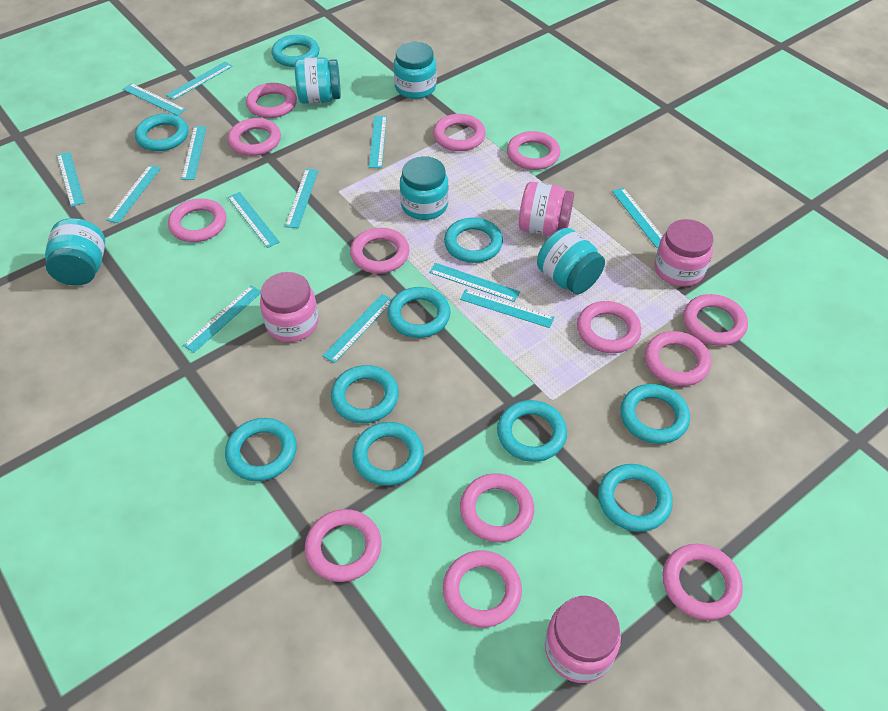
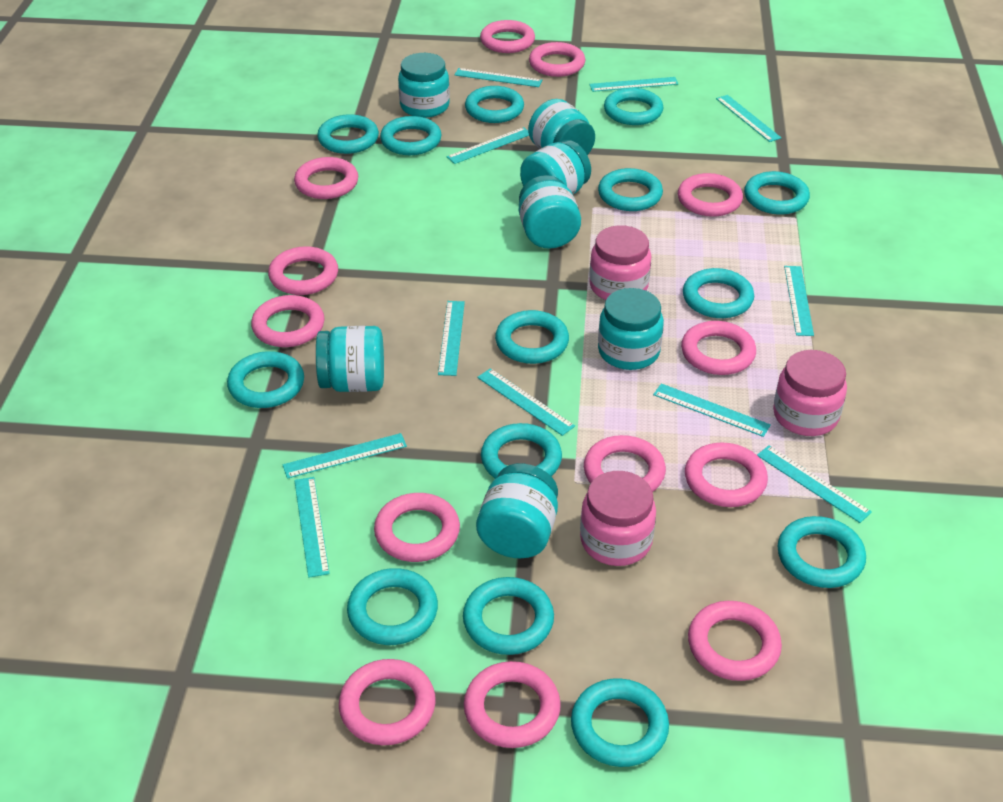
pink jar: [260,272,319,342] [519,182,574,236] [545,596,621,683] [655,219,714,286] = 4 -> [580,471,656,566] [589,225,651,300] [773,350,847,436] = 3
turquoise jar: [45,218,105,286] [295,57,341,104] [394,42,437,99] [400,156,449,220] [537,228,605,294] = 5 -> [316,326,384,392] [398,53,450,118] [476,463,558,558] [519,175,581,249] [520,140,591,194] [528,99,595,155] [598,288,664,370] = 7
turquoise ring: [135,114,188,151] [225,418,297,481] [272,35,319,67] [331,365,399,423] [352,422,424,486] [387,287,451,338] [444,218,503,263] [497,400,567,462] [598,464,673,532] [620,384,690,444] = 10 -> [227,351,304,408] [317,114,379,154] [347,568,438,645] [380,116,441,155] [463,577,554,655] [465,86,524,123] [481,423,562,479] [495,310,569,364] [571,678,669,767] [598,168,663,211] [604,88,663,125] [683,268,754,318] [744,171,810,215] [778,516,866,588] = 14
turquoise ruler: [57,152,85,207] [107,165,161,223] [123,83,186,116] [166,61,233,100] [181,126,207,180] [183,285,261,353] [228,192,280,248] [285,169,318,228] [323,294,392,363] [369,116,387,168] [429,263,520,302] [460,289,555,328] [612,188,662,248] = 13 -> [283,433,407,479] [294,477,330,578] [438,301,465,376] [447,127,529,164] [454,68,542,87] [477,368,575,436] [589,77,679,92] [653,383,771,437] [716,95,781,142] [757,445,872,523] [784,266,814,336] = 11

